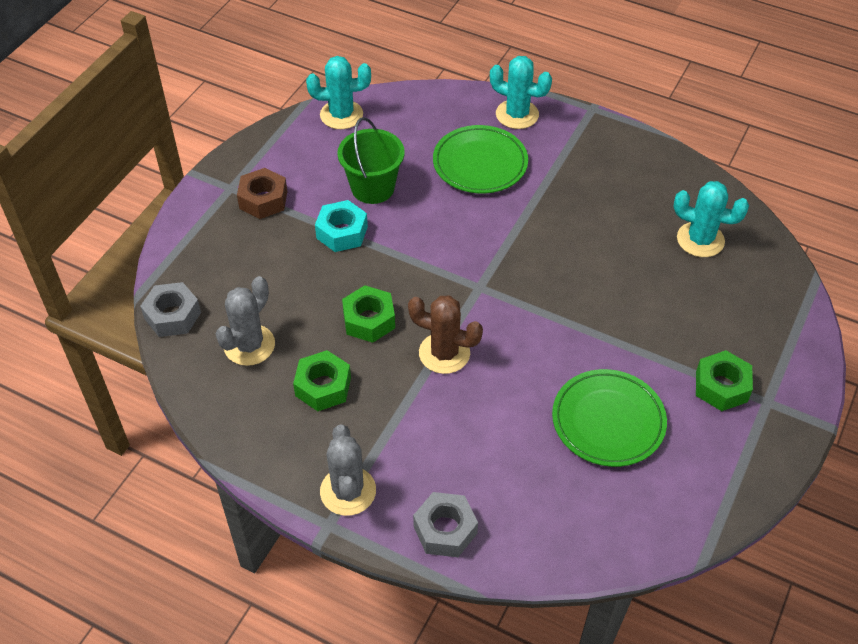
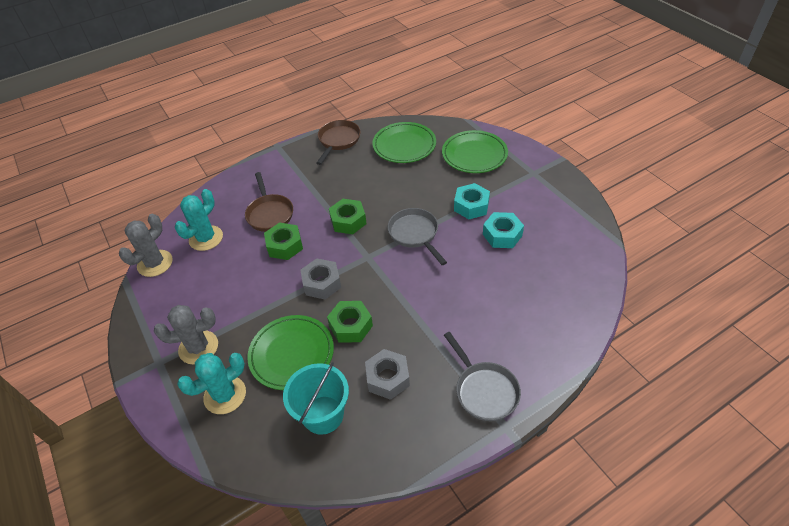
brown cactus: [408,295,483,374] = 1 -> none = 0
brown nut: [237,168,287,219] = 1 -> none = 0
brown pan: none = 0 -> [245,172,293,232] [317,120,361,165] = 2
green bucket: [337,117,405,204] = 1 -> none = 0
green plate: [433,125,528,193] [552,369,667,467] = 2 -> [247,315,334,390] [372,122,436,163] [442,130,508,173] = 3
grey pan: none = 0 -> [388,208,447,265] [444,332,521,421] = 2
turquoise bucket: none = 0 -> [283,362,349,435] = 1
turquoise cactus: [306,56,371,129] [490,56,552,129] [674,181,749,257] = 3 -> [175,189,223,251] [177,353,246,414] = 2
turquoise nut: [315,200,368,252] = 1 -> [454,183,490,219] [483,212,524,248] = 2

